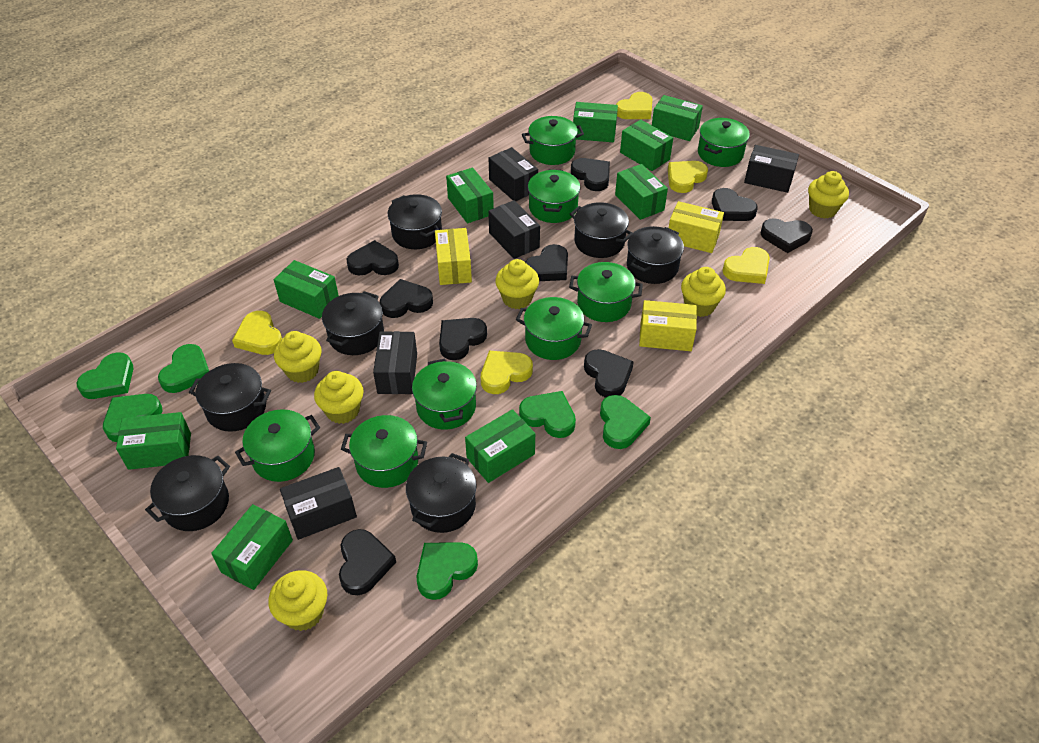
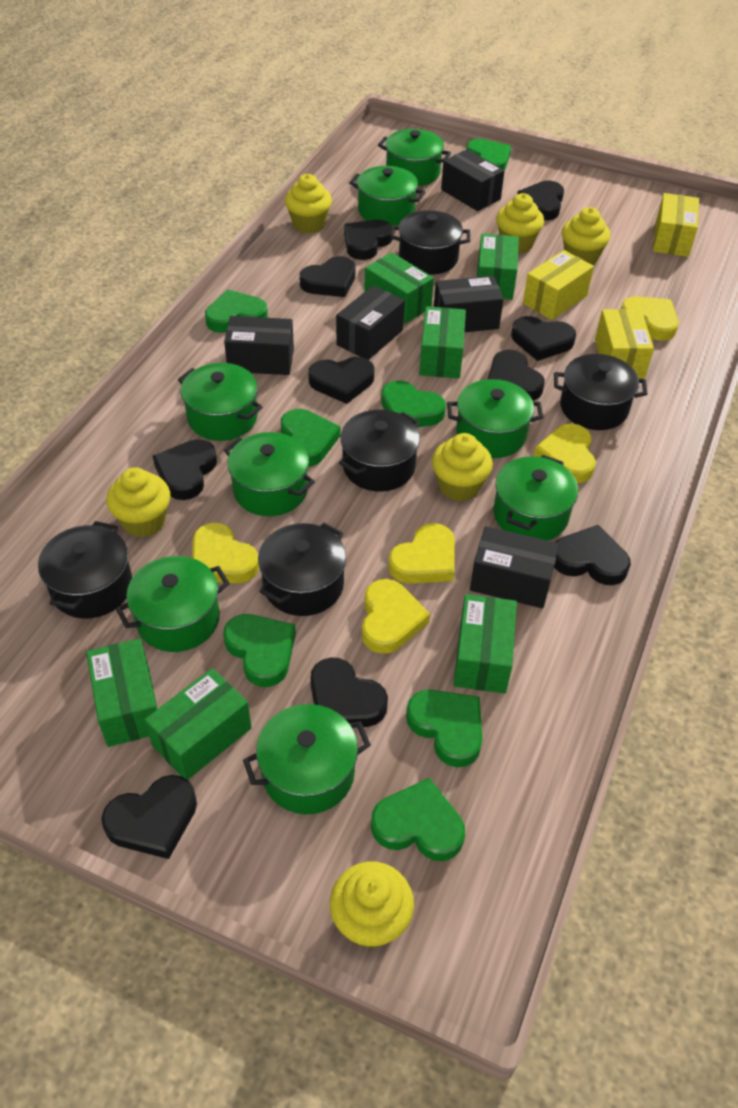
black heart: [339,529,396,595] [347,240,399,276] [380,279,433,318] [439,318,487,360] [525,244,568,281] [571,158,610,191] [584,349,634,398] [712,188,758,221] [761,218,813,253] = 9 -> [102,775,197,859] [153,439,217,500] [299,256,356,297] [308,357,375,404] [310,657,388,727] [344,220,393,260] [488,350,545,401] [511,316,576,361] [517,181,564,220] [554,525,631,585] = 10
black pot: [145,455,230,531] [189,363,271,432] [322,291,384,355] [388,194,442,249] [406,453,477,533] [570,202,632,258] [627,226,684,284] = 7 -> [38,521,132,619] [258,523,346,616] [339,410,420,492] [390,210,470,275] [554,354,648,430] = 5
green box: [116,412,191,470] [211,504,293,590] [274,260,339,319] [446,167,494,223] [465,409,535,483] [573,102,618,142] [615,164,668,220] [620,120,673,171] [652,95,703,141] = 9 -> [86,638,157,747] [144,668,252,780] [364,252,434,324] [419,306,466,379] [454,594,517,694] [477,233,519,300] = 6
green heart: [76,353,134,399] [103,394,162,442] [158,344,209,393] [417,542,478,600] [519,391,576,438] [600,395,651,449] = 6 -> [205,290,268,333] [223,614,296,687] [281,409,340,467] [371,778,465,861] [381,380,446,427] [406,690,482,767] [466,139,511,170] = 7

